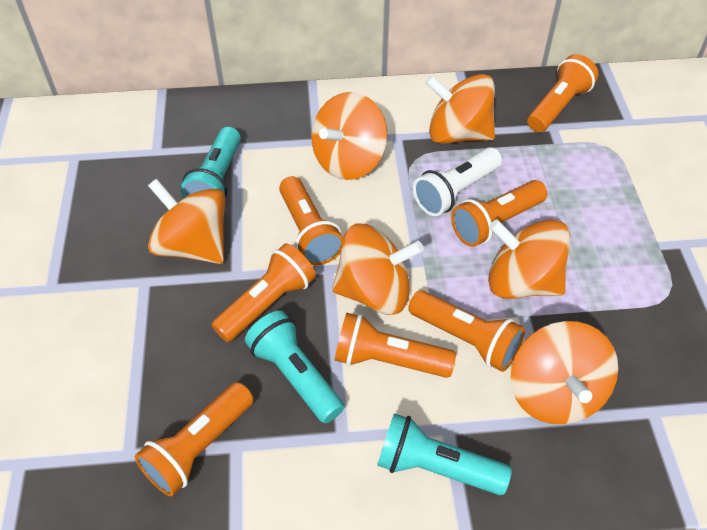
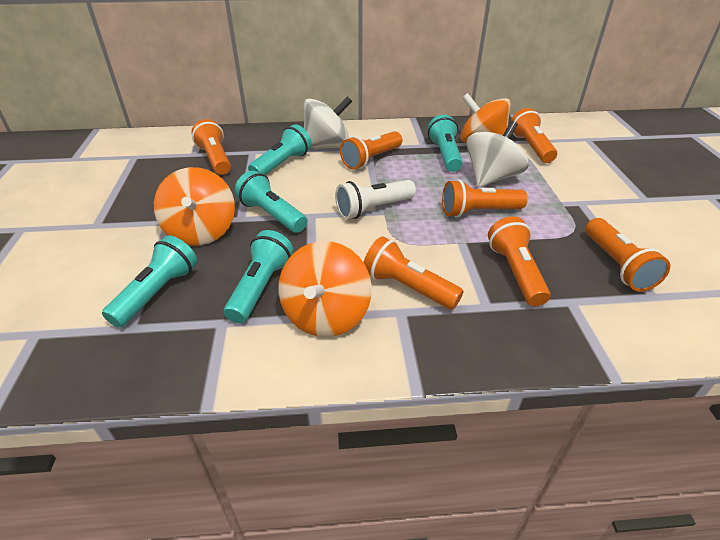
orange spinning top: [148,178,225,264] [311,92,388,180] [332,224,424,315] [425,74,495,144] [488,219,571,299] [510,321,618,424] = 6 -> [154,167,235,246] [278,241,372,337] [460,93,511,143] = 3
turquoise flashlight: [180,127,241,198] [245,311,344,424] [377,413,512,495] = 3 -> [102,235,197,328] [224,230,293,323] [235,171,307,233] [248,124,312,175] [428,115,463,172] = 5
white spinning top: none = 0 -> [304,96,352,148] [466,121,528,187] = 2

